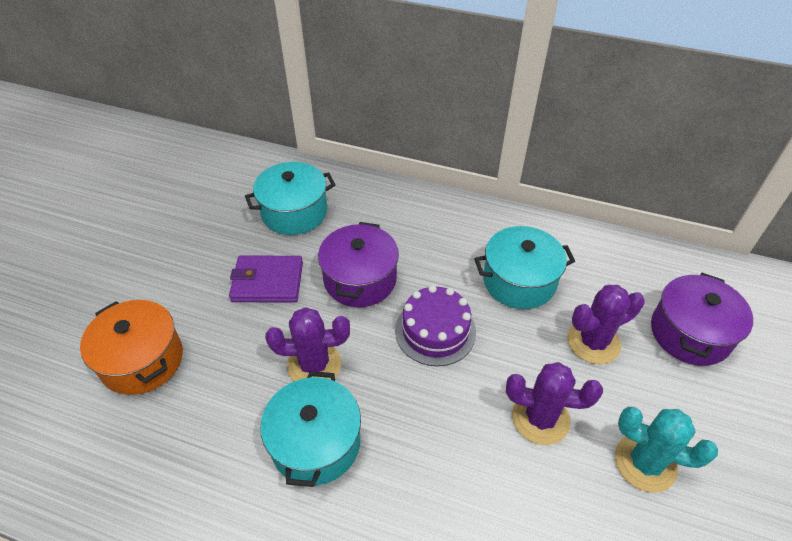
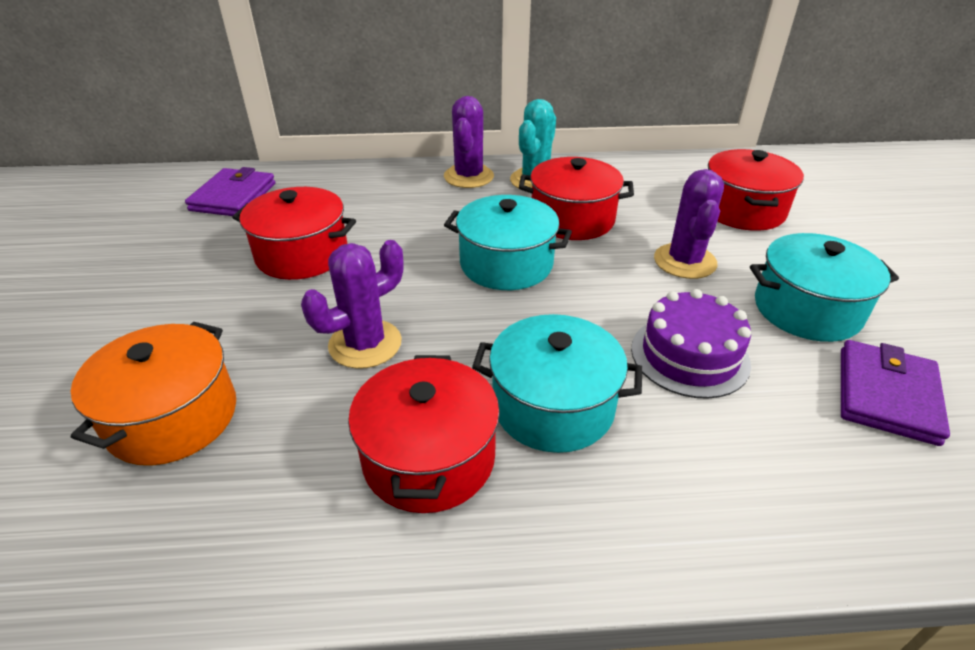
purple pot: [318,222,399,307] [651,273,753,366] = 2 -> none = 0
purple wallet: [229,256,303,302] = 1 -> [185,167,275,216] [841,340,950,446] = 2
red pot: none = 0 -> [232,187,356,280] [348,355,500,513] [519,157,634,240] [708,149,804,231] = 4

